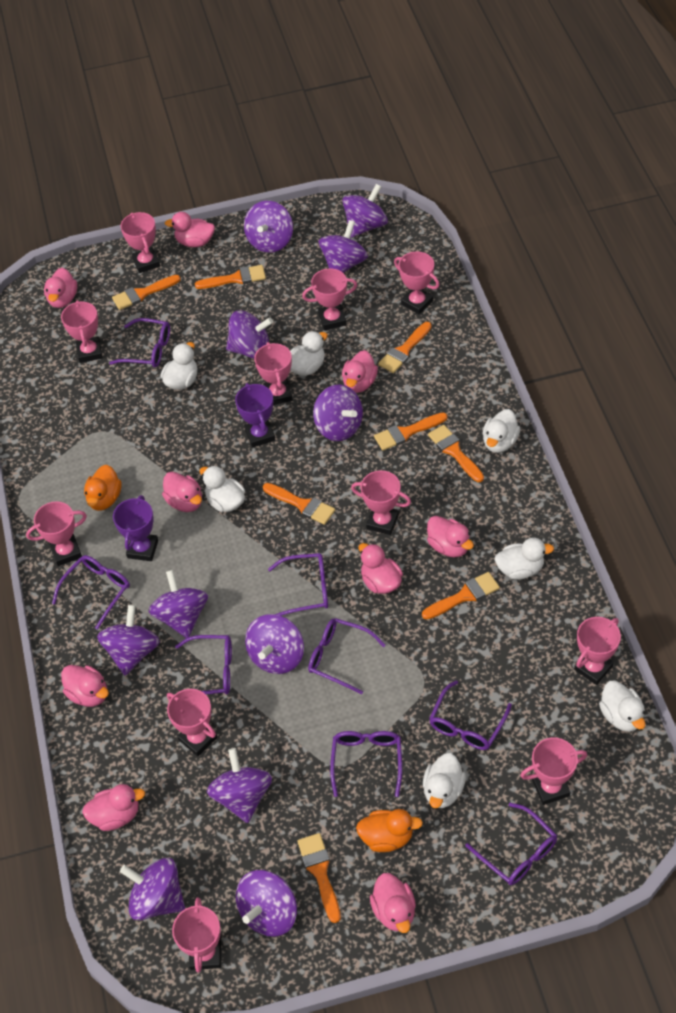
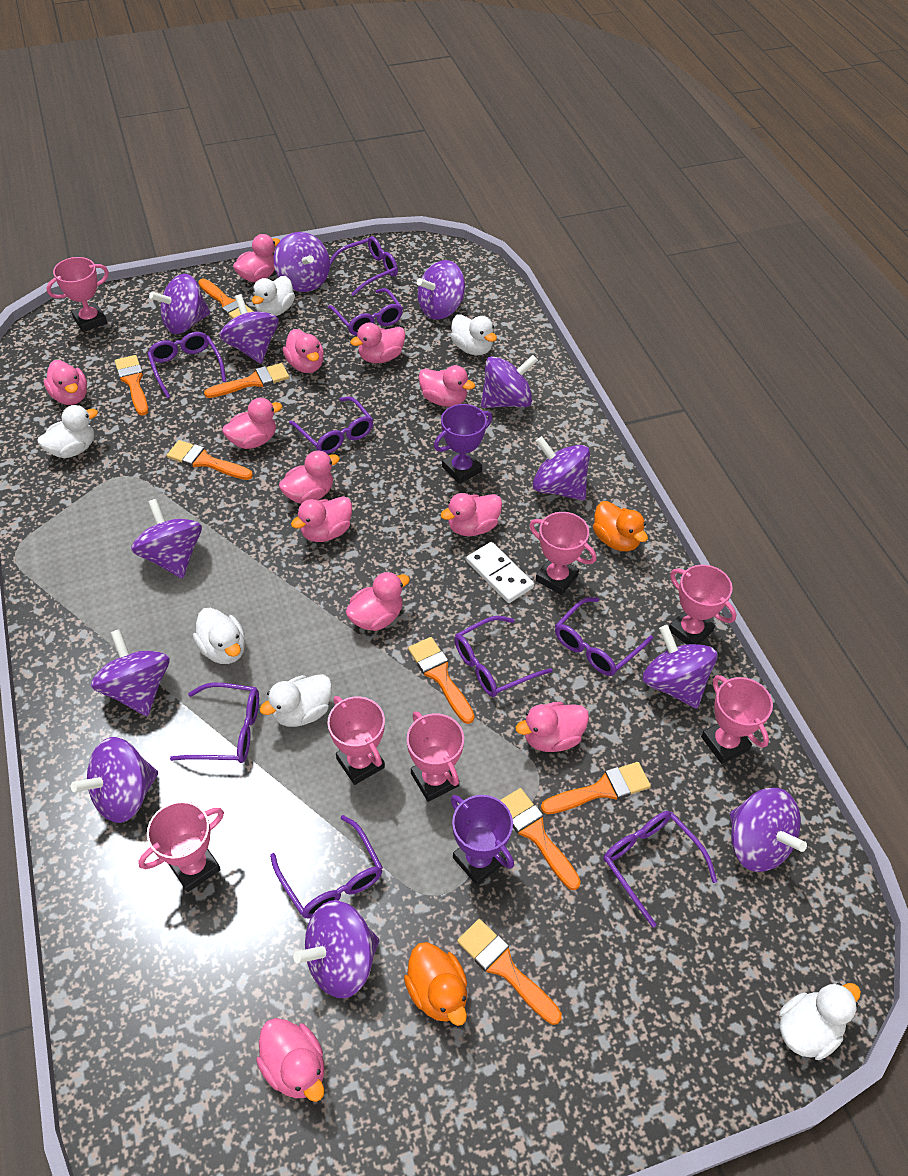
pink duck: [44,268,77,308] [61,665,109,707] [82,784,145,831] [162,472,202,512] [165,212,215,247] [342,350,378,393] [359,543,403,594] [370,873,416,933] [427,516,474,557] = 9 -> [44,360,87,405] [222,398,282,449] [233,234,280,282] [256,1018,324,1102] [279,451,340,504] [283,329,324,373] [291,496,352,542] [346,572,410,631] [350,323,406,363] [419,365,475,407] [440,493,502,536] [516,702,589,752] = 12
pink trophy: [26,501,87,566] [61,300,103,363] [121,212,160,273] [167,689,218,756] [172,897,221,973] [254,342,292,405] [302,268,357,330] [351,470,411,535] [394,251,440,315] [520,738,587,805] [574,617,621,685] = 11 -> [46,257,109,332] [138,801,224,892] [328,696,385,785] [407,711,464,802] [529,512,596,595] [669,565,736,645] [701,675,773,764] = 7
purple glasses: [52,555,130,630] [109,318,170,367] [175,635,232,694] [268,553,328,616] [308,618,386,695] [330,731,402,797] [429,680,512,750] [465,803,557,885] = 8 -> [147,332,226,398] [170,683,259,763] [270,815,383,918] [289,397,373,454] [328,288,403,336] [330,236,398,296] [454,616,552,697] [555,597,653,676] [603,811,717,928] = 9
purple spinning top: [97,604,160,675] [120,858,185,920] [148,570,208,638] [207,748,272,823] [226,310,273,359] [236,870,297,937] [244,201,293,253] [245,614,304,674] [313,385,363,441] [319,220,368,273] [342,184,388,238] = 11 -> [71,737,158,823] [91,629,169,716] [131,499,202,579] [149,274,210,334] [219,294,279,364] [274,232,330,292] [293,900,379,998] [417,260,465,320] [481,355,538,408] [533,436,590,501] [643,625,717,708] [730,788,807,872] = 12
white domino: none = 0 -> [466,542,534,603] = 1
white duck: [161,342,198,390] [199,465,245,512] [290,331,328,376] [423,753,466,808] [483,409,521,453] [495,538,554,580] [599,681,646,732] = 7 -> [37,405,98,458] [193,608,245,664] [252,276,295,316] [260,674,332,727] [451,314,497,355] [779,983,861,1060] = 6

